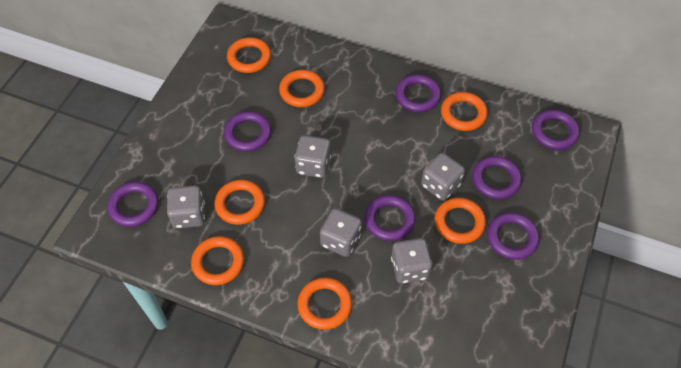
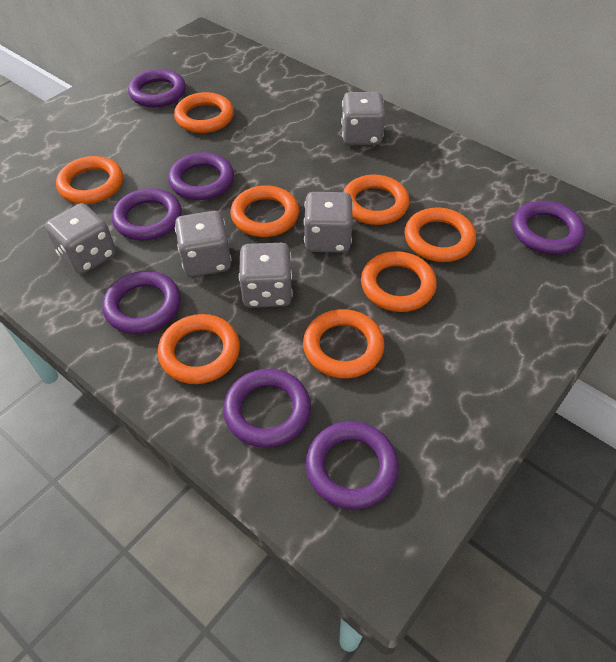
orange ring: [191,236,244,285] [214,180,265,225] [227,37,271,73] [279,70,325,107] [297,278,352,330] [435,198,486,244] [441,92,488,131] = 7 -> [56,156,123,204] [158,314,240,384] [174,92,234,133] [230,185,299,237] [303,309,384,379] [343,175,410,225] [361,251,437,312] [405,207,476,262] = 8

